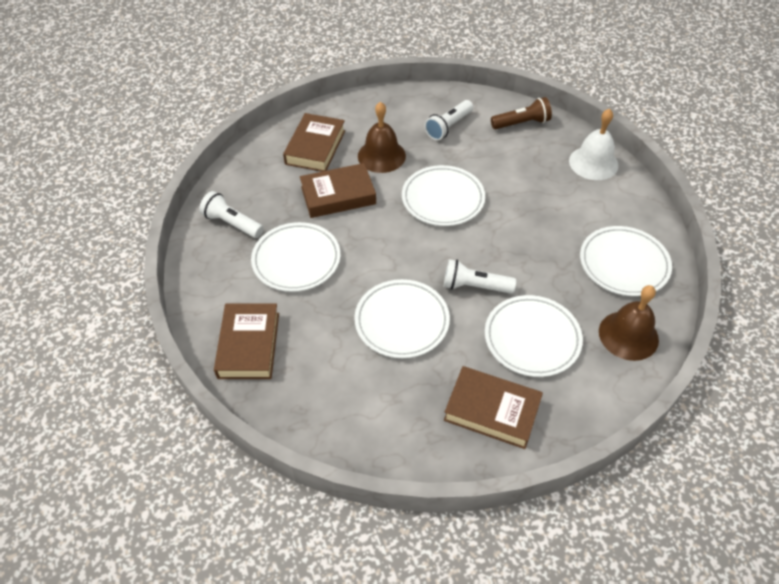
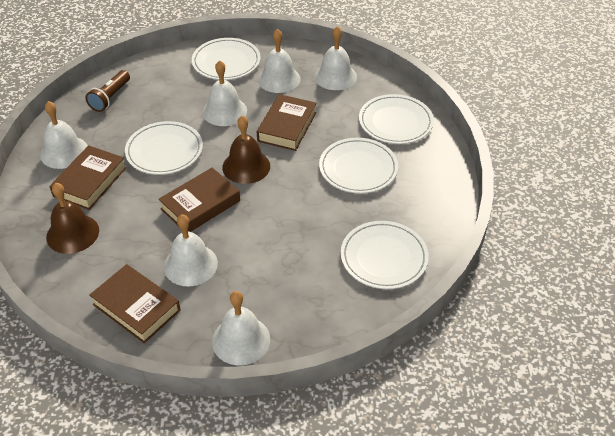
white bell: [569,109,618,180] = 1 -> [40,101,88,169] [164,214,218,286] [202,60,247,126] [212,291,270,365] [258,29,301,93] [315,26,357,90] = 6
white flashlight: [199,191,263,238] [425,100,473,140] [444,259,516,294] = 3 -> none = 0

